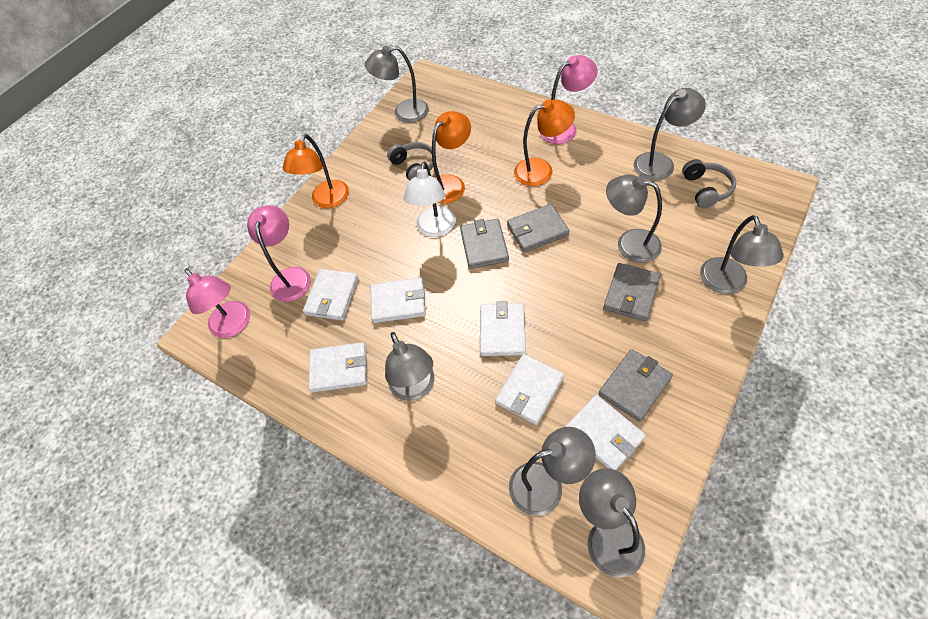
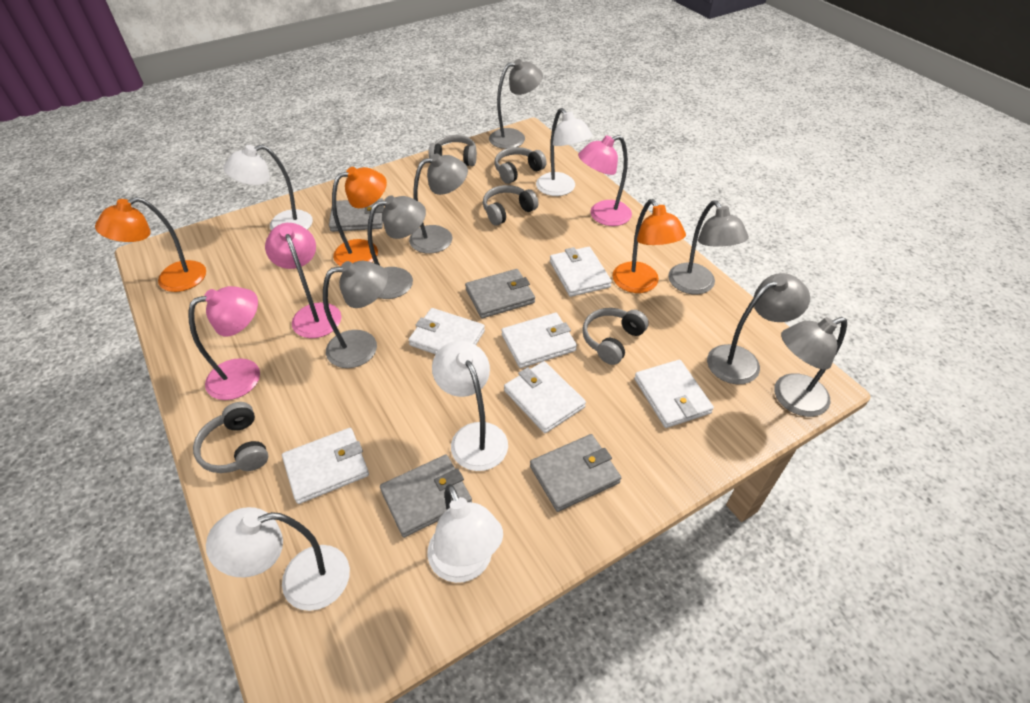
grey headphones: [387,142,433,181] [682,159,736,208] = 2 -> [193,402,268,473] [428,135,477,166] [483,185,538,226] [494,147,547,184] [582,308,649,365] = 5
white lamp: [404,161,456,237] = 1 -> [206,507,350,611] [224,145,313,230] [427,484,503,583] [432,341,508,471] [536,108,593,196] = 5

